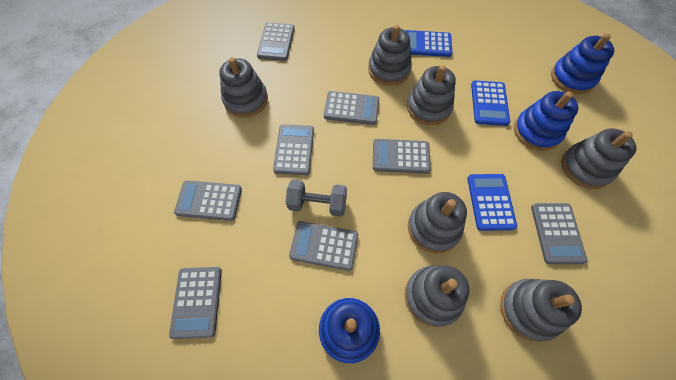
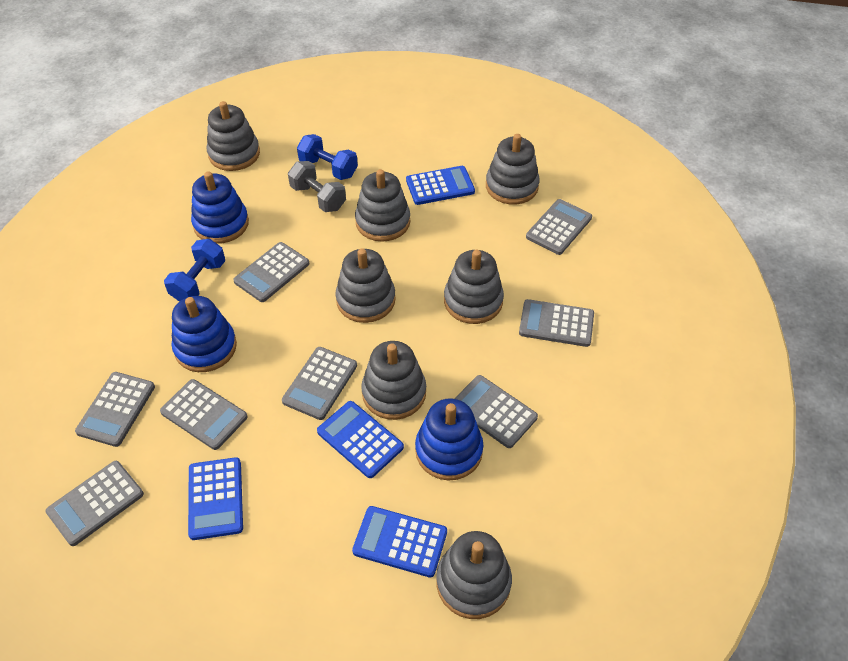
blue calculator: [405,30,452,57] [467,174,517,231] [471,81,510,126] = 3 -> [188,457,243,540] [317,401,404,478] [352,506,447,578] [406,166,475,205] = 4
blue dumbbell: none = 0 -> [164,239,225,302] [297,134,358,180] = 2

